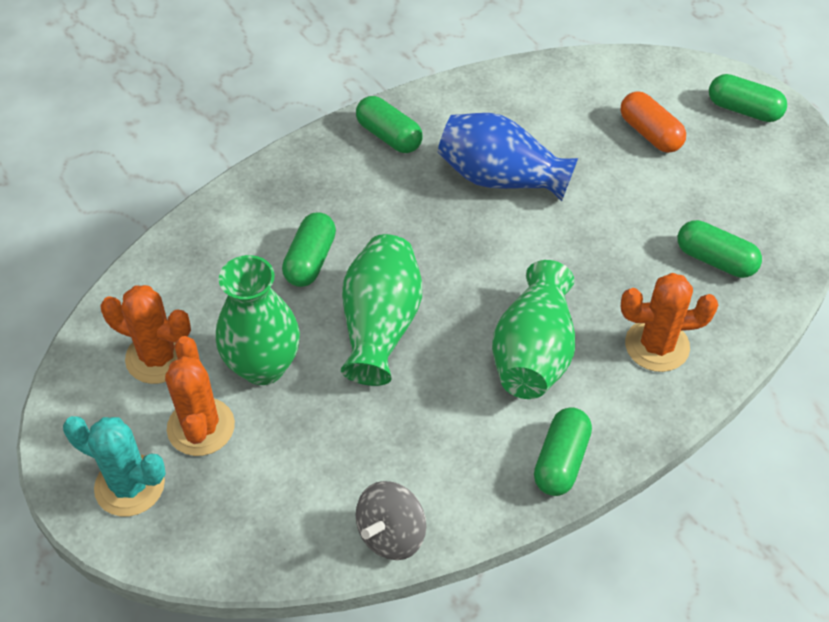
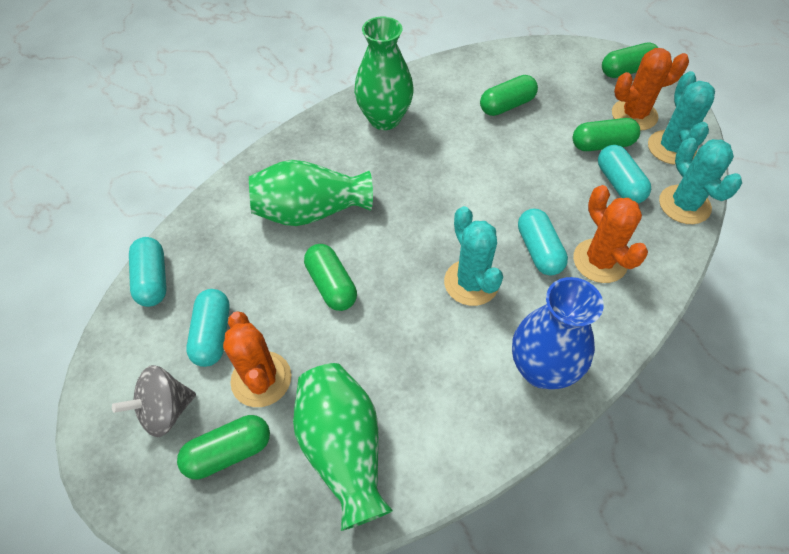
orange capsule: [621,91,686,153] = 1 -> none = 0
turquoise cactus: [63,416,166,516] = 1 -> [444,206,503,306] [648,71,715,165] [659,138,742,224] = 3
turquoise capsule: none = 0 -> [129,237,167,307] [186,289,230,367] [518,208,568,276] [598,145,651,204] = 4

